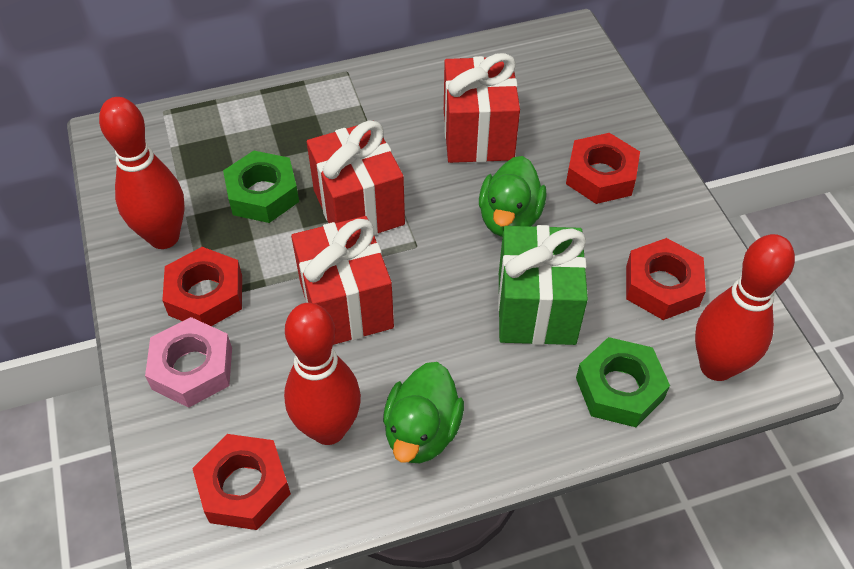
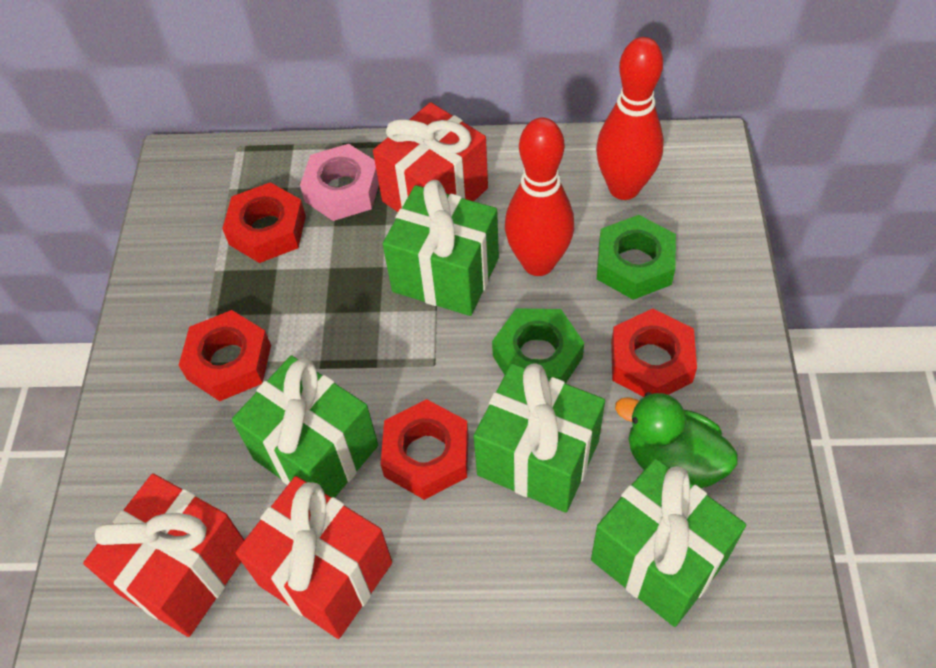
green duck: [383,362,464,463] [479,156,547,237] = 2 -> [615,392,738,488] = 1
green gift: [498,225,588,345] = 1 -> [232,356,378,498] [383,180,499,316] [474,363,605,513] [591,458,746,627] = 4
red bowling pin: [99,97,185,249] [284,303,361,445] [695,234,795,381] = 3 -> [505,117,574,276] [596,37,664,200] = 2

